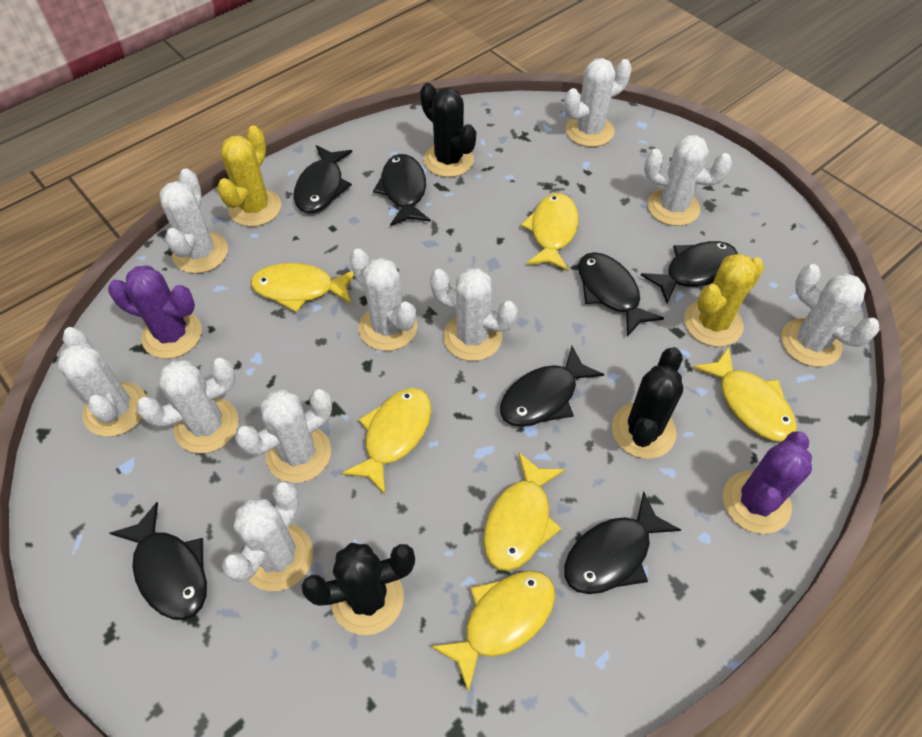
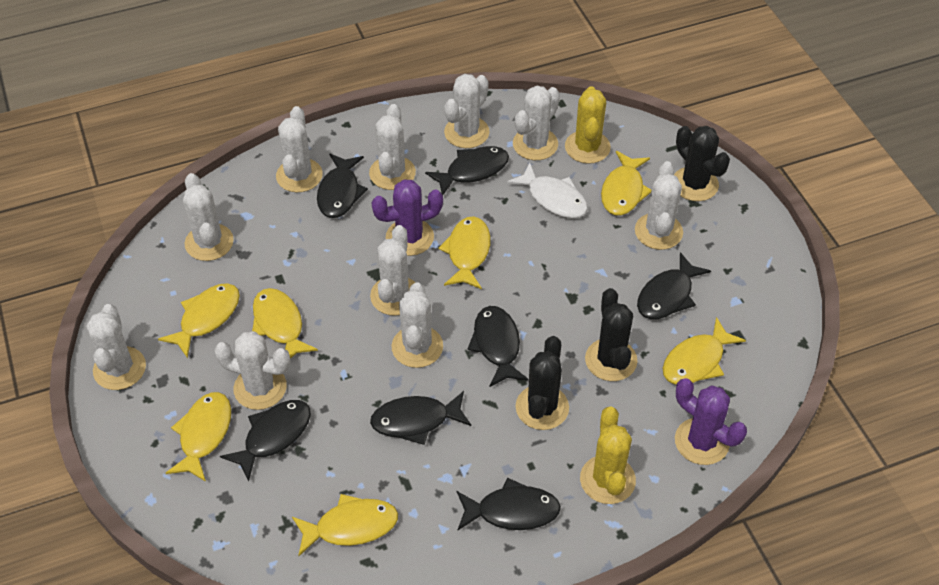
white fish: none = 0 -> [507,163,588,218] = 1
yellow fish: [251,263,354,313] [341,388,431,494] [431,571,555,693] [483,452,566,571] [521,193,578,271] [693,346,797,442] = 6 -> [158,283,240,358] [166,392,231,482] [252,288,318,359] [292,494,398,556] [439,216,491,289] [601,151,651,215] [662,317,746,385] = 7

